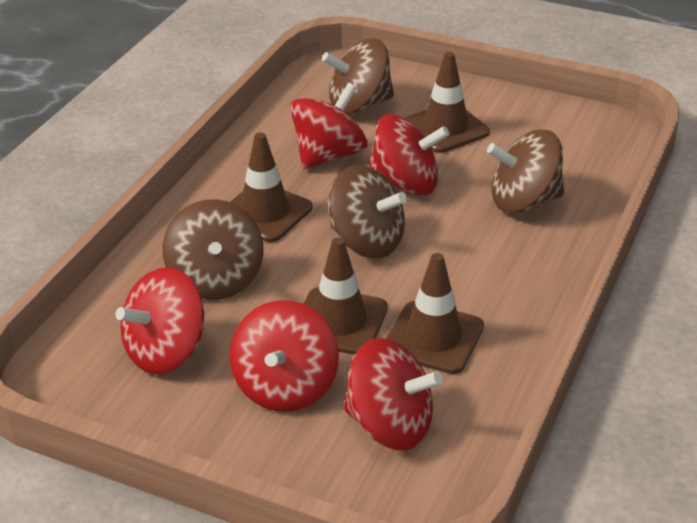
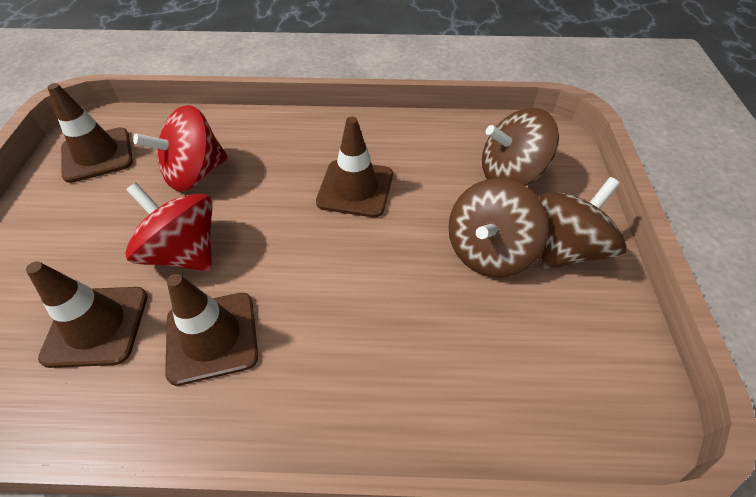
brown spinning top: [163,199,263,300] [322,38,394,114] [329,165,407,259] [487,130,564,213] = 4 -> [448,178,549,278] [482,108,559,186] [538,177,627,270] = 3
red spinning top: [116,267,204,374] [230,300,339,412] [290,83,368,169] [344,338,443,450] [369,114,449,196] = 5 -> [125,183,212,271] [133,105,228,192] = 2

